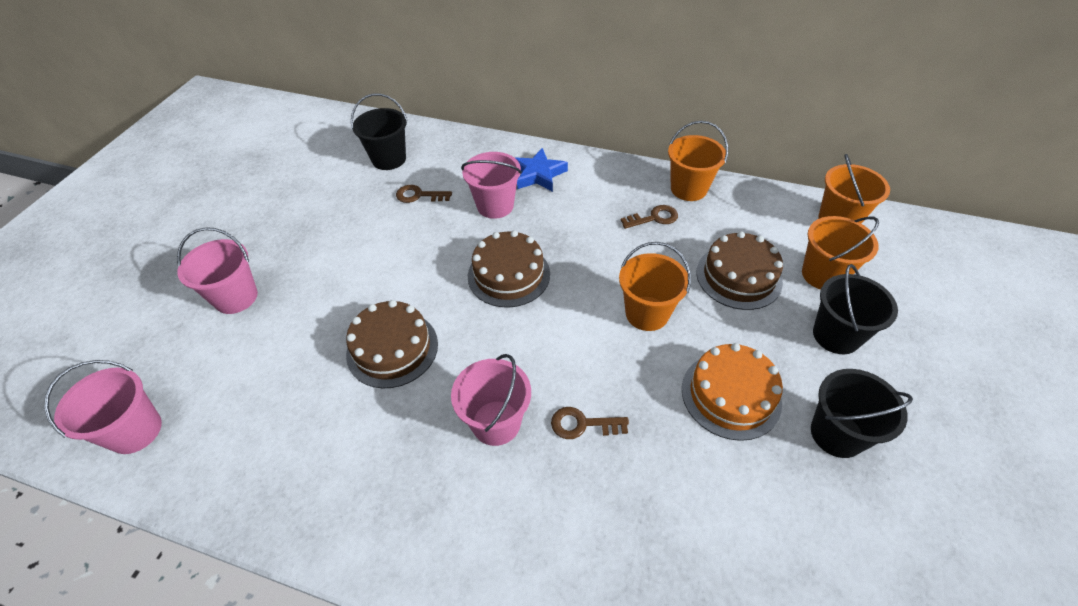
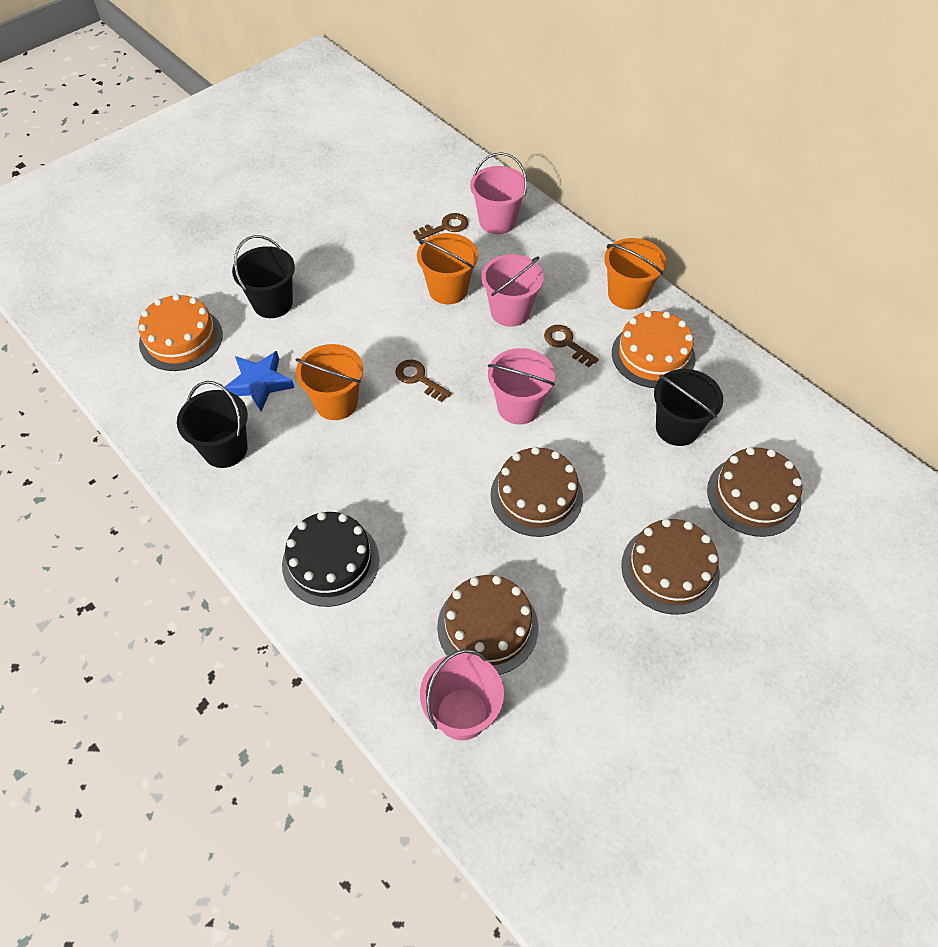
black cake: none = 0 -> [282,512,379,607] = 1
brown cake: [346,300,438,388] [468,230,550,308] [696,231,783,310] = 3 -> [437,575,539,675] [490,447,583,537] [621,519,720,615] [707,447,802,537] = 4
orange bucket: [619,242,691,331] [668,121,728,201] [802,216,879,290] [818,154,890,224] = 4 -> [296,344,363,420] [417,233,478,304] [604,238,666,310] = 3
orange cake: [682,343,783,441] = 1 -> [138,294,223,371] [612,310,696,388] = 2

